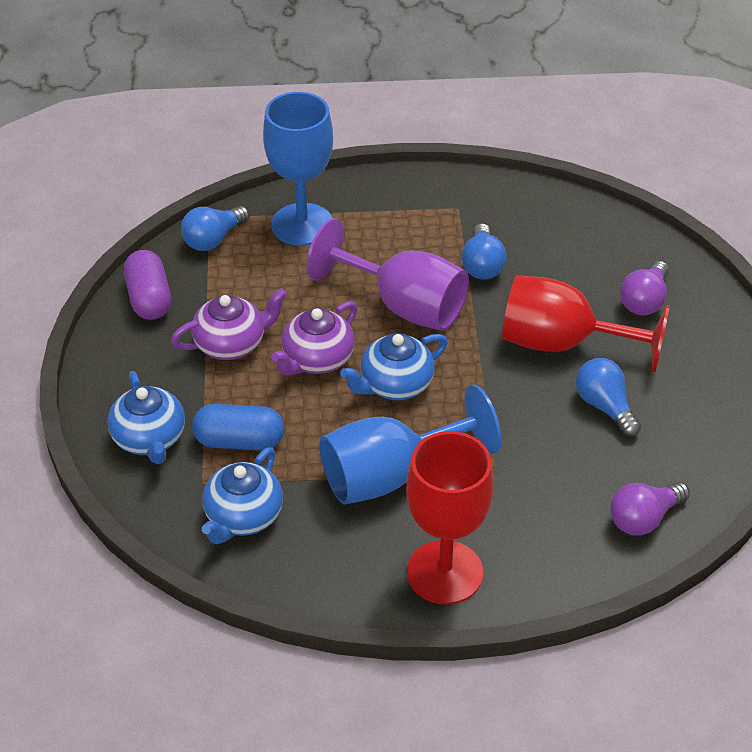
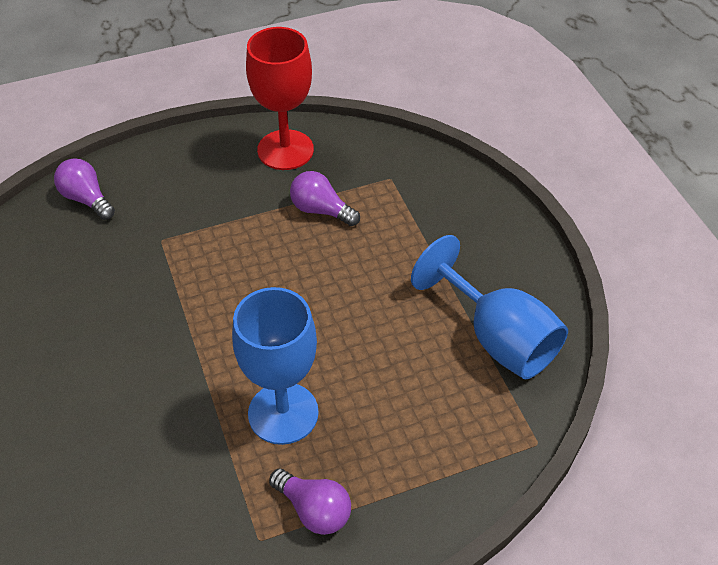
blue capsule: [192,404,284,450] = 1 -> none = 0
blue light bulb: [181,206,249,251] [461,223,507,280] [576,358,641,437] = 3 -> none = 0
blue teapot: [108,371,185,464] [202,447,283,544] [340,333,448,400] = 3 -> none = 0
purple capsule: [124,250,171,320] = 1 -> none = 0
purple goblet: [307,219,469,331] = 1 -> none = 0
purple light bulb: [610,482,690,536] [620,261,669,315] = 2 -> [54,158,115,220] [269,468,351,535] [290,171,360,226] = 3
purple teapot: [171,288,287,360] [271,301,357,375] = 2 -> none = 0
red goblet: [406,431,494,605] [502,275,670,373] = 2 -> [246,27,314,170] = 1

